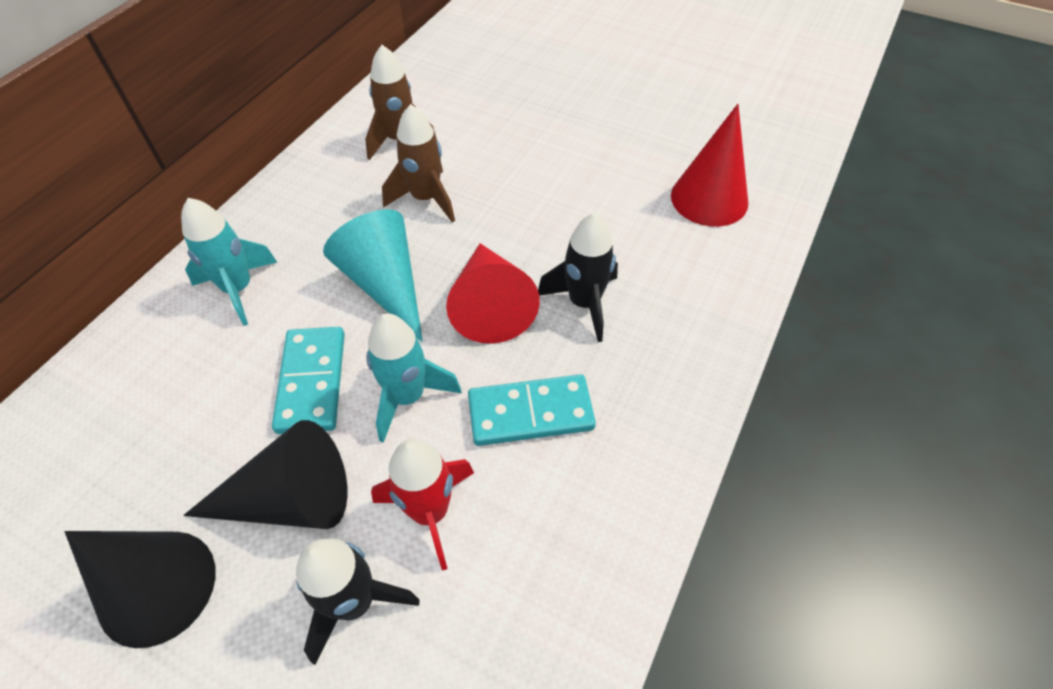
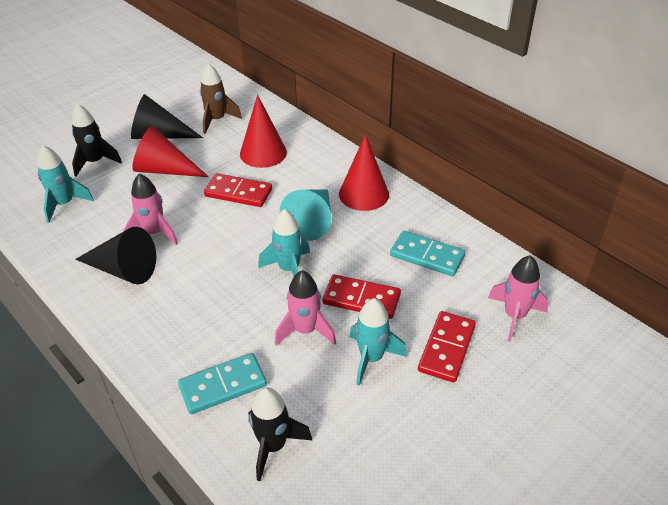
brown rocket: [365,45,437,160] [382,104,455,222] = 2 -> [200,63,242,134] = 1
pink rocket: none = 0 -> [124,173,178,245] [275,270,336,346] [488,255,549,342] = 3
red cone: [446,243,540,344] [671,104,748,227] = 2 -> [133,126,209,177] [240,95,287,168] [339,134,389,211] = 3
red domino: none = 0 -> [204,173,272,207] [322,274,401,319] [418,311,476,383] = 3
red rocket: [371,439,474,571] = 1 -> none = 0
turquoise rocket: [181,198,277,325] [366,313,462,443] = 2 -> [37,145,94,223] [258,209,310,276] [350,298,407,386] = 3

